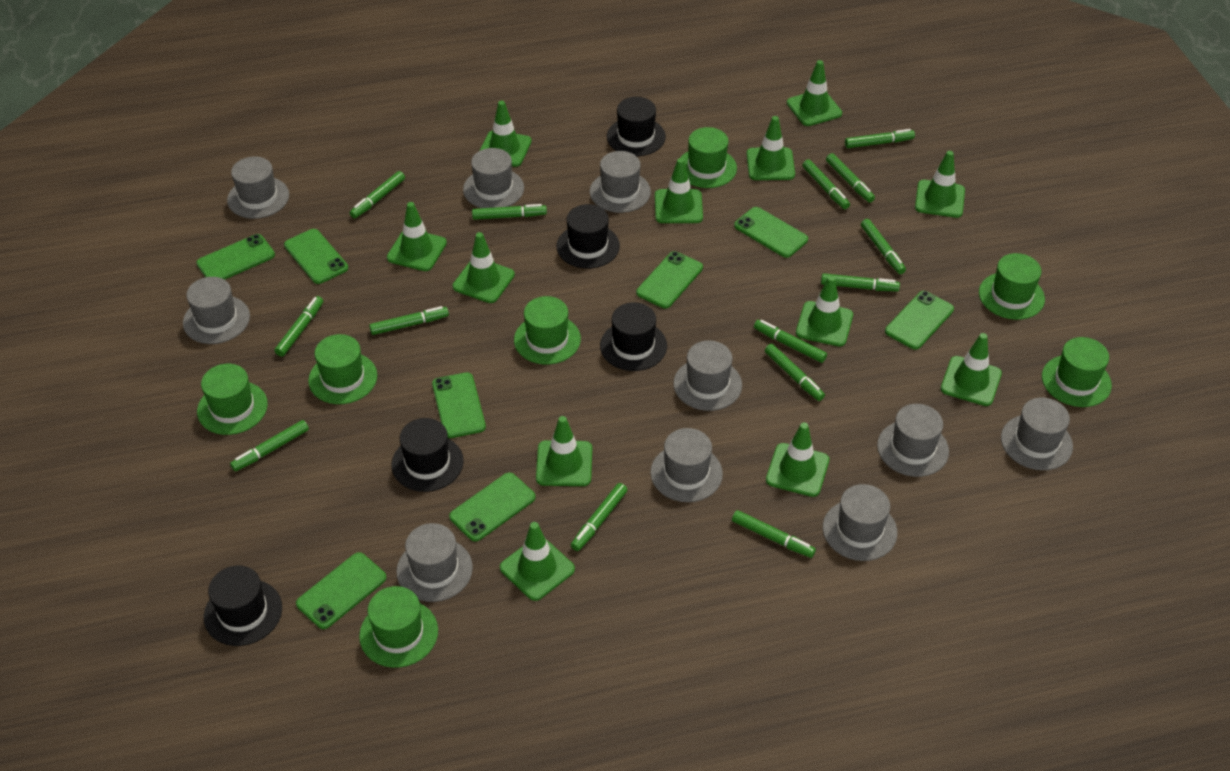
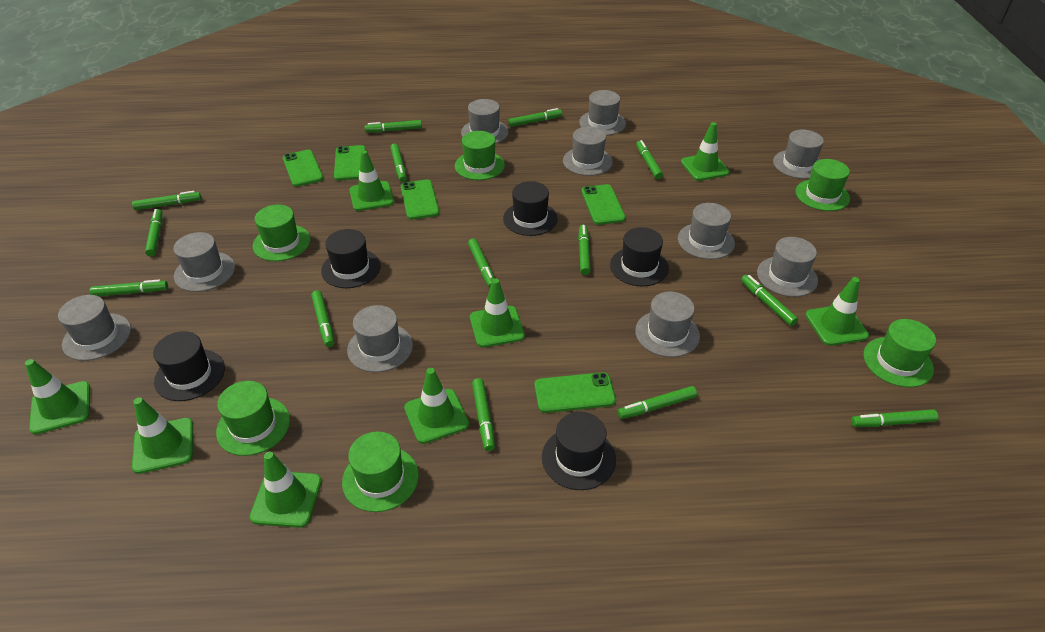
green hat: [197,364,268,435] [308,334,377,404] [359,586,438,668] [514,296,581,365] [680,127,737,188] [979,253,1045,320] [1042,337,1112,407] = 7 -> [216,381,290,456] [253,205,311,261] [342,431,419,512] [455,131,505,180] [795,159,850,211] [863,319,936,387] = 6
green phone: [196,234,275,280] [284,229,348,284] [296,552,386,629] [432,372,486,438] [449,472,535,542] [636,251,703,308] [734,207,808,258] [885,291,954,350] = 8 -> [283,150,323,187] [334,145,366,180] [401,179,439,220] [534,372,616,413] [581,184,626,225] = 5
green traffic cone: [387,202,447,271] [453,232,515,303] [480,101,532,167] [500,522,575,601] [536,416,592,486] [655,158,703,223] [747,116,795,180] [766,422,829,497] [787,60,842,126] [796,276,853,346] [915,151,965,218] [941,333,1002,406] = 12 -> [25,359,90,435] [132,397,193,474] [250,452,322,528] [350,150,394,211] [404,368,469,444] [470,278,525,347] [681,122,730,181] [805,277,869,346] = 8

